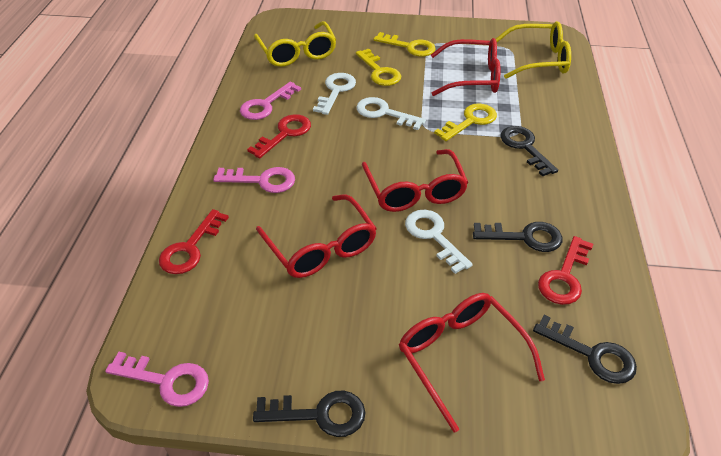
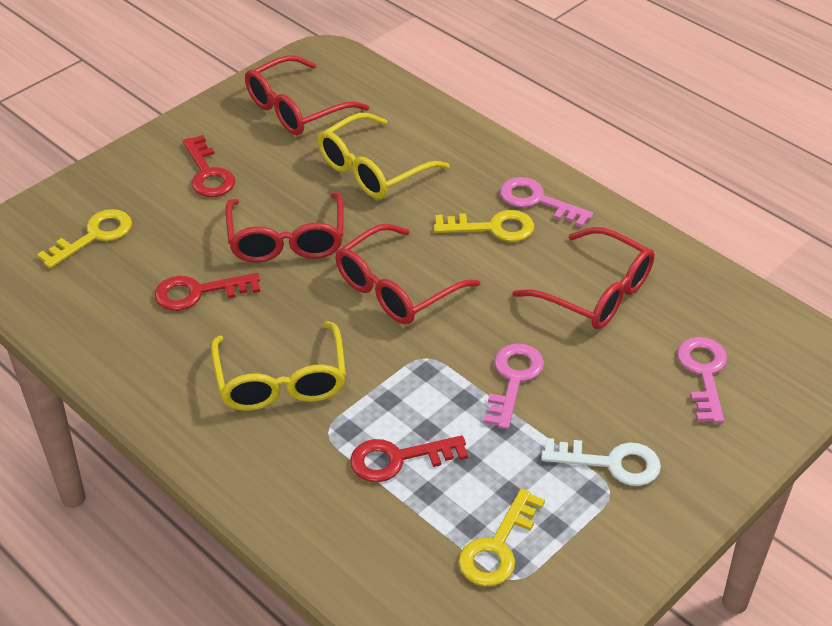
black key: [253,390,365,437] [473,222,563,252] [500,126,558,177] [533,315,637,384] = 4 -> none = 0
white key: [313,73,356,115] [356,97,426,130] [405,210,473,274] = 3 -> [541,438,661,486] = 1

